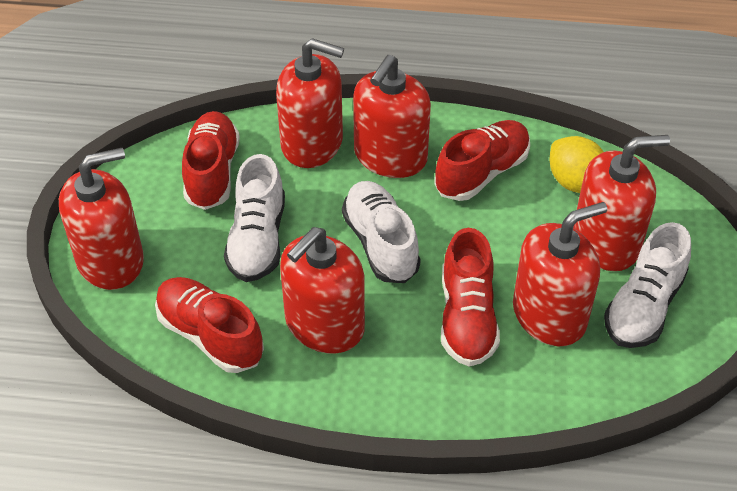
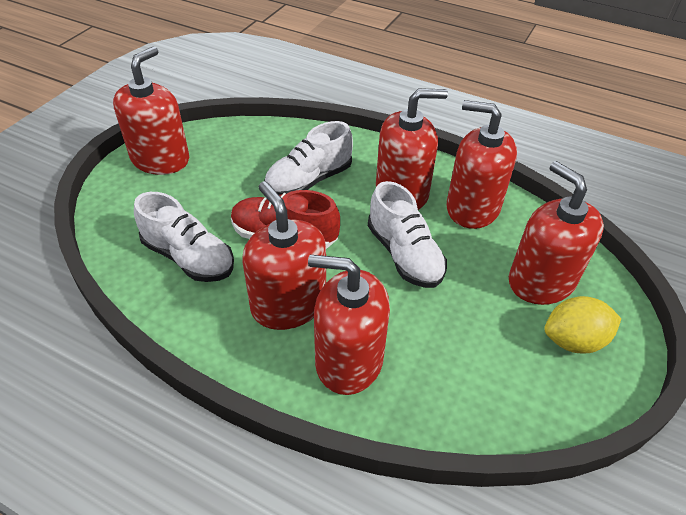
red shoe: [155,277,264,373] [182,111,240,210] [434,120,530,201] [441,228,500,367] = 4 -> [231,190,340,249] = 1

